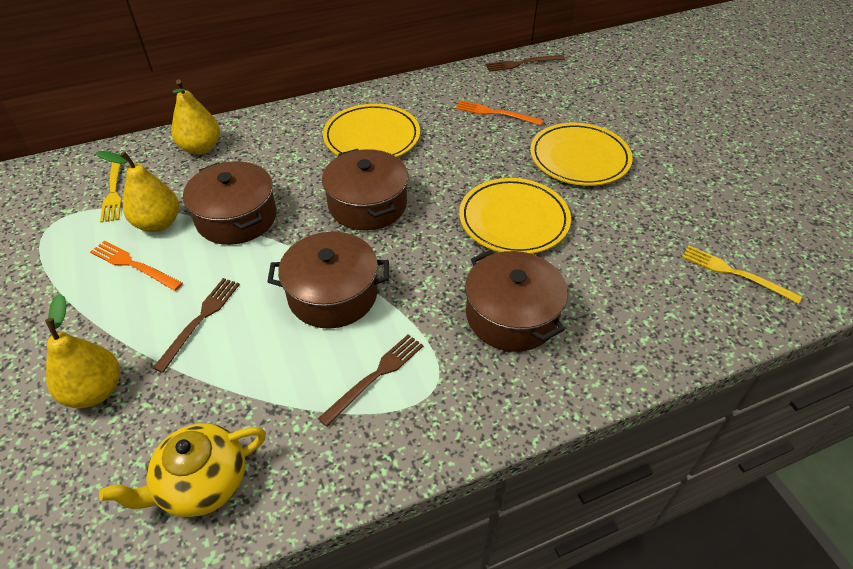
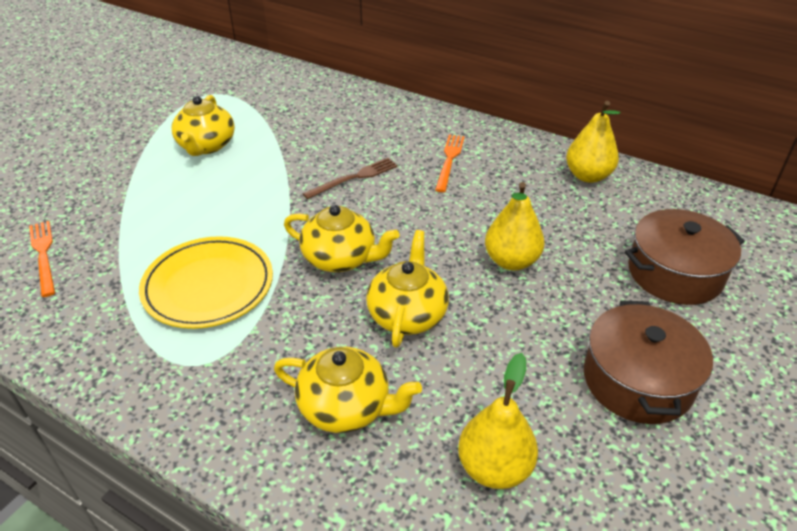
brown fork: [153,278,240,373] [318,334,423,427] [485,55,565,72] = 3 -> [303,158,398,199] = 1
brown pot: [183,161,277,245] [267,232,389,329] [322,149,409,231] [465,250,568,352] = 4 -> [584,300,713,424] [625,209,745,305] = 2
yellow fork: [100,162,122,223] [682,246,802,304] = 2 -> none = 0
yellow plate: [323,104,420,157] [459,178,571,254] [530,123,633,186] = 3 -> [139,236,273,329] = 1
yellow teapot: [99,423,266,517] = 1 -> [171,95,235,156] [274,347,422,433] [284,205,400,272] [366,230,449,348] = 4

